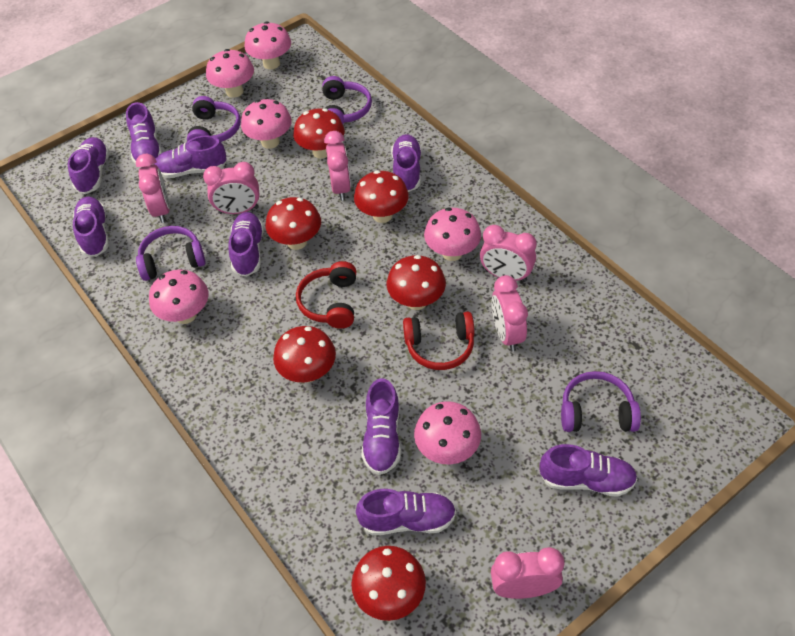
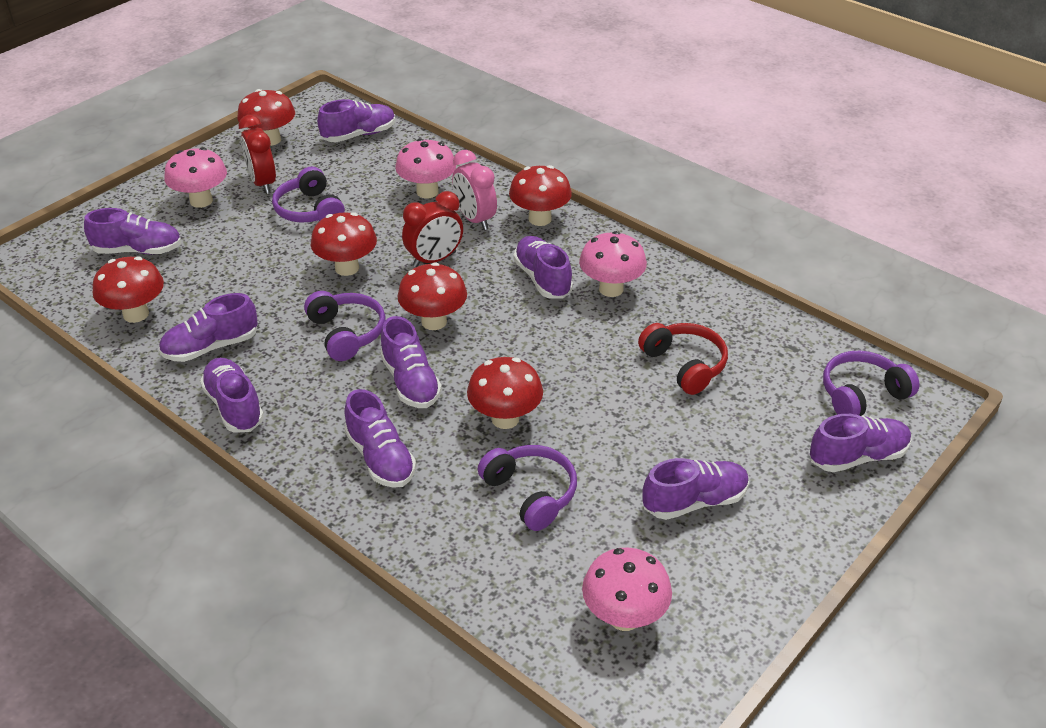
pink clock: [136,153,170,223] [203,162,260,214] [324,131,351,201] [480,225,537,282] [491,547,564,599] [492,275,528,352] = 6 -> [452,150,497,230] = 1
pink mushroom: [149,270,208,324] [206,49,254,98] [241,99,292,149] [245,21,291,69] [414,401,481,464] [424,207,481,261] = 6 -> [164,147,227,208] [395,138,456,198] [579,231,647,297] [582,548,672,631] = 4
red clock: none = 0 -> [238,115,276,194] [402,191,463,268] = 2
red headphones: [296,261,356,329] [403,312,474,370] = 2 -> [638,323,728,395] = 1

